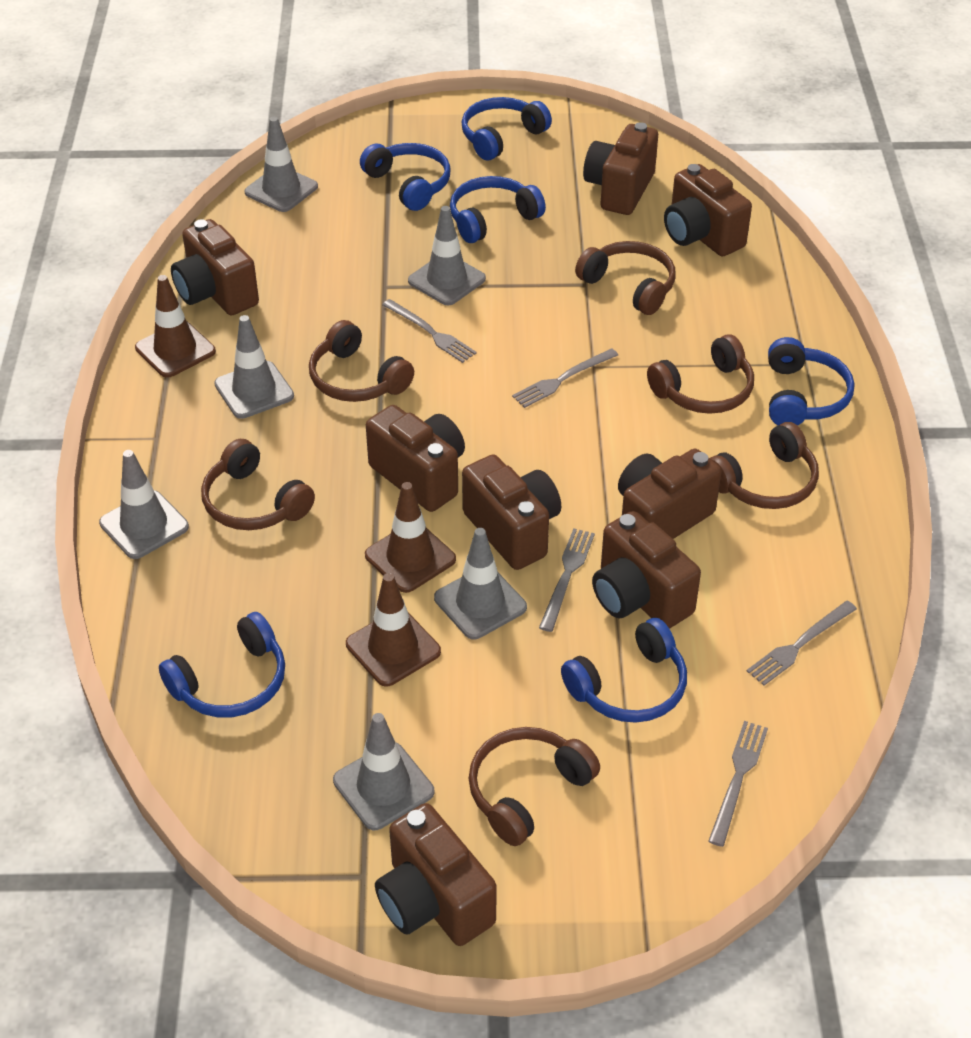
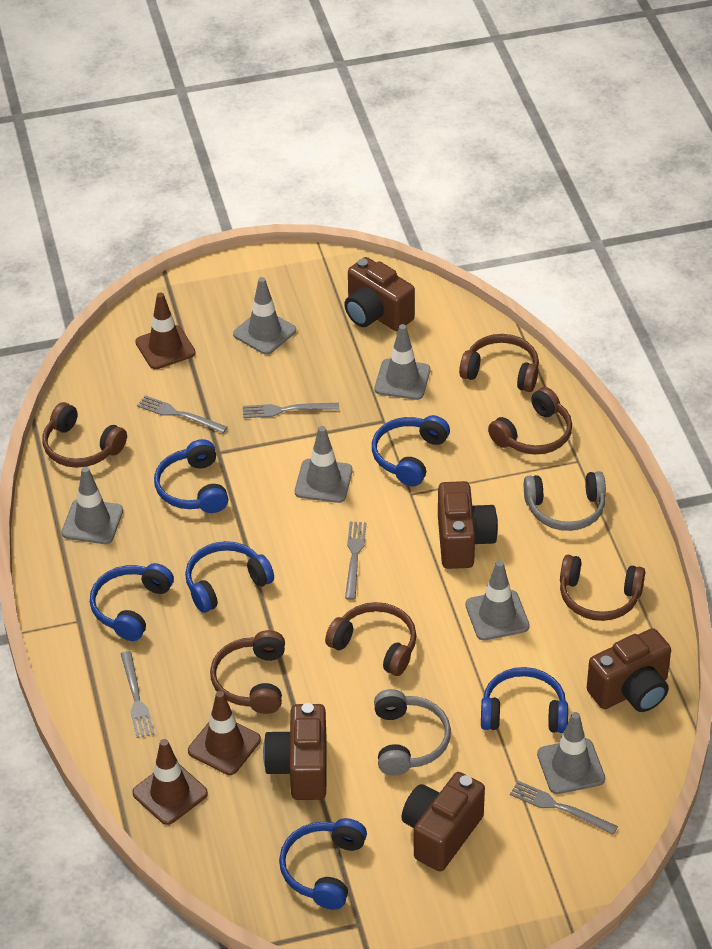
brown camera: [171,219,259,315] [366,405,465,512] [375,803,497,946] [462,455,561,570] [583,122,658,215] [592,511,701,629] [618,449,722,539] [664,164,752,256] = 8 -> [263,703,326,800] [344,257,415,331] [401,772,485,872] [438,481,498,569] [587,628,671,712] = 5
grey headphones: none = 0 -> [374,689,451,776] [524,471,606,531] = 2

